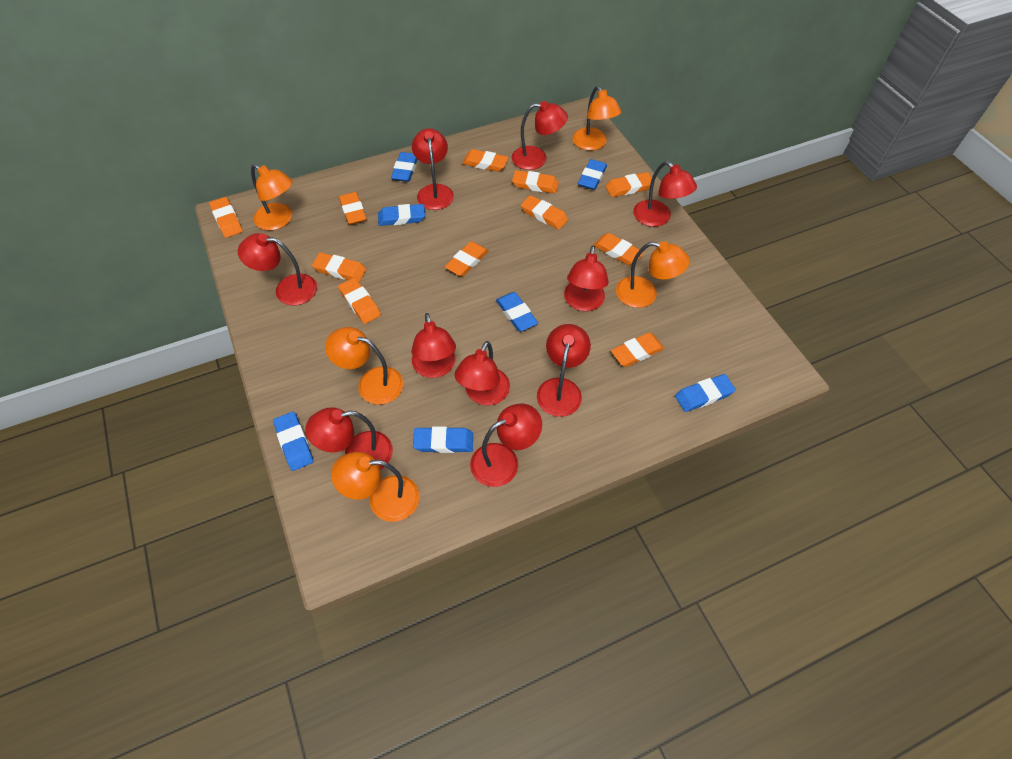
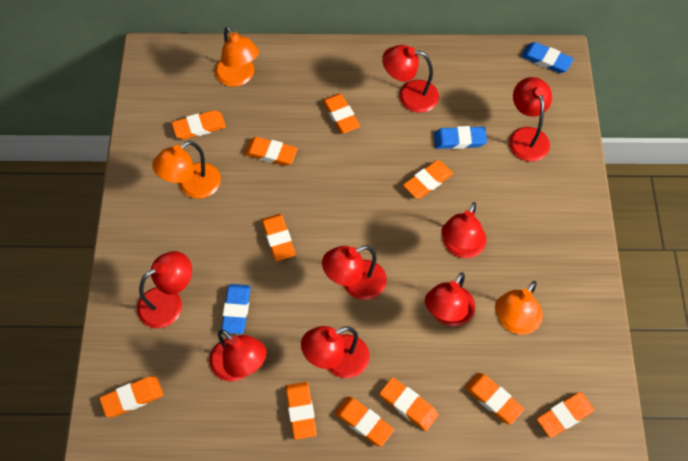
blue eraser: [273,412,314,471] [378,204,425,226] [391,152,418,182] [413,427,473,453] [496,292,538,331] [578,159,607,190] [675,374,736,412] = 7 -> [221,284,251,334] [434,126,487,149] [521,42,574,73] = 3
orange lamp: [251,164,293,230] [325,327,403,405] [331,452,420,522] [572,86,621,151] [616,241,690,308] = 5 -> [152,141,221,199] [215,26,259,87] [495,281,543,335] = 3
red lamp: [238,233,317,305] [306,407,393,470] [412,128,454,210] [412,313,456,378] [454,341,510,406] [470,403,542,487] [512,101,568,170] [537,324,591,417] [564,246,609,311] [633,161,697,227] = 10 -> [137,251,192,328] [209,329,266,382] [301,326,370,378] [322,245,387,300] [382,45,439,112] [425,272,475,327] [441,202,486,258] [509,77,552,162] = 8

